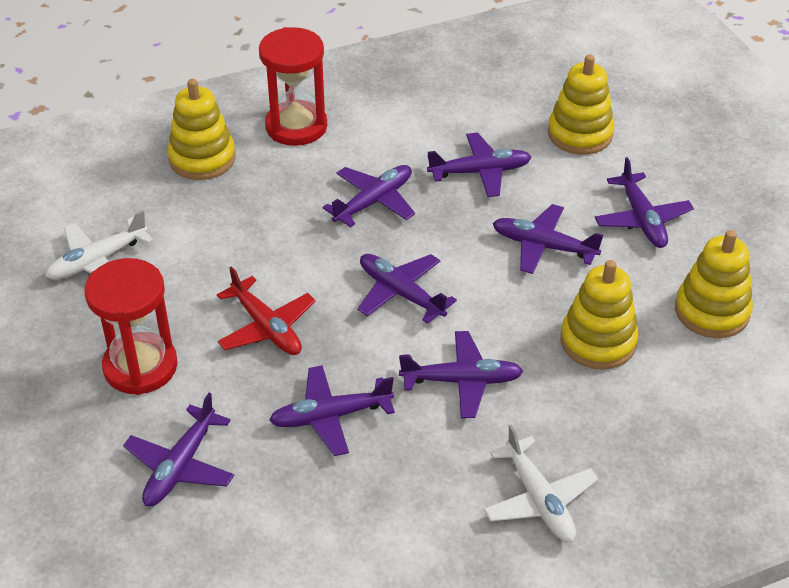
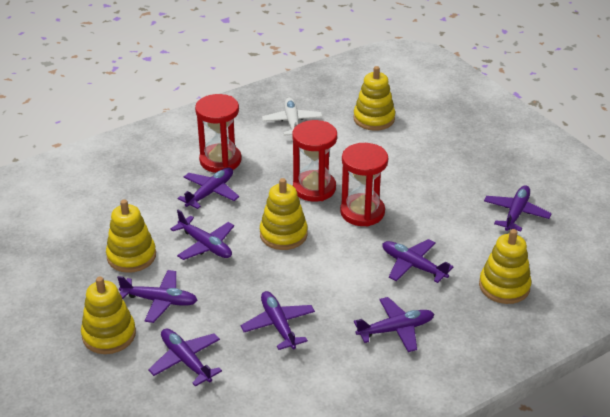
red hourglass: [84,258,178,395] [259,27,327,146] = 2 -> [195,94,242,173] [292,120,337,202] [340,143,388,227] = 3
red plane: [217,266,316,355] = 1 -> none = 0
white plane: [45,210,153,280] [483,424,598,542] = 2 -> [262,98,323,136] = 1
yellow stacking toy: [168,79,236,180] [548,54,614,155] [561,260,639,370] [675,230,753,338] = 4 -> [81,277,136,354] [106,199,156,273] [260,178,308,250] [353,66,395,131] [479,229,532,304] = 5

